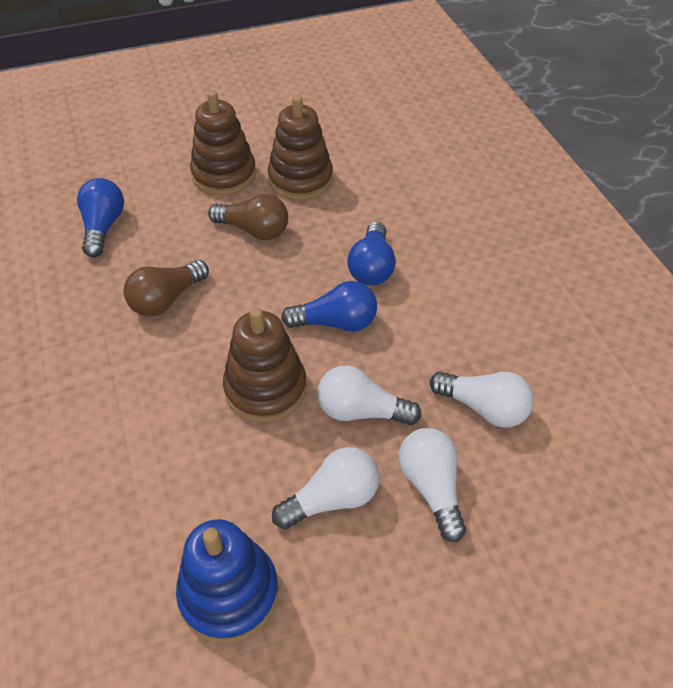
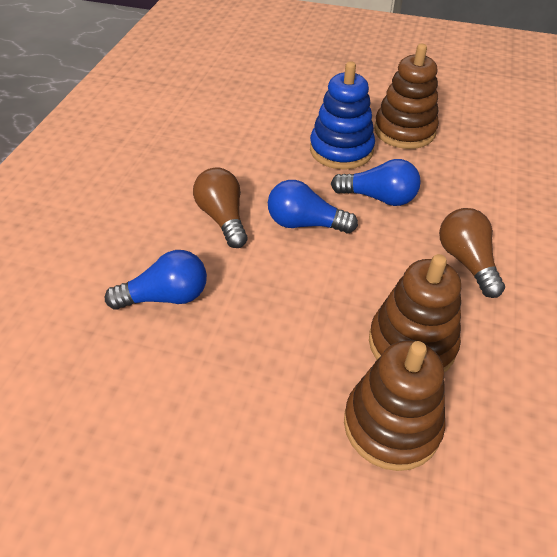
white light bulb: [272,447,379,529] [317,366,422,425] [399,428,466,542] [430,371,534,428] = 4 -> none = 0

